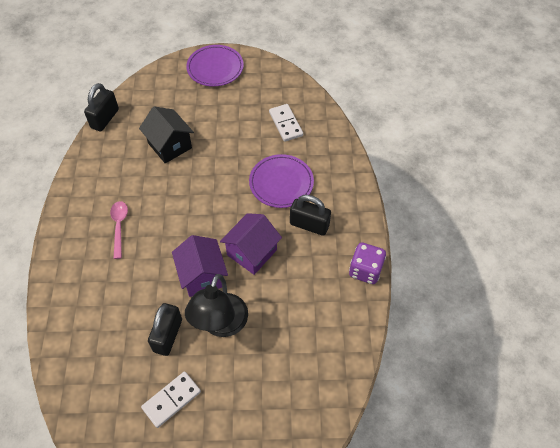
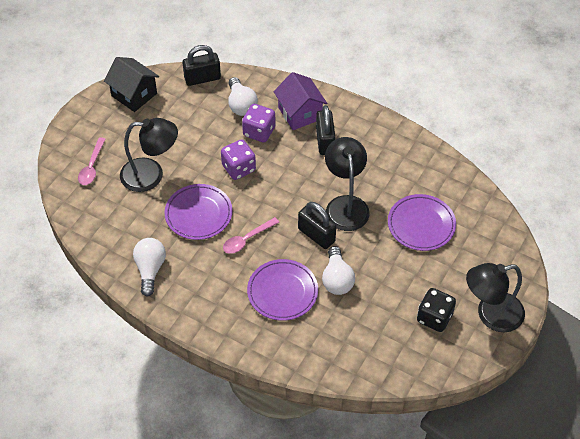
black dice: none = 0 -> [417,288,456,332] = 1
black lamp: [185,274,248,337] = 1 -> [120,118,178,192] [325,137,370,231] [466,263,525,332] = 3
pink spoon: [110,201,128,259] = 1 -> [78,137,106,185] [223,217,279,254] = 2
purple dice: [349,242,386,284] = 1 -> [221,139,256,180] [242,104,276,142] = 2
purple house: [172,235,228,297] [220,213,282,275] = 2 -> [274,72,327,130] = 1
purple plate: [186,45,244,87] [249,154,314,208] = 2 -> [164,184,233,240] [247,259,318,321] [388,194,456,251] = 3
white domino: [141,371,201,428] [269,104,303,142] = 2 -> none = 0
white light bulb: none = 0 -> [133,238,166,296] [228,77,258,116] [322,246,355,295] = 3

